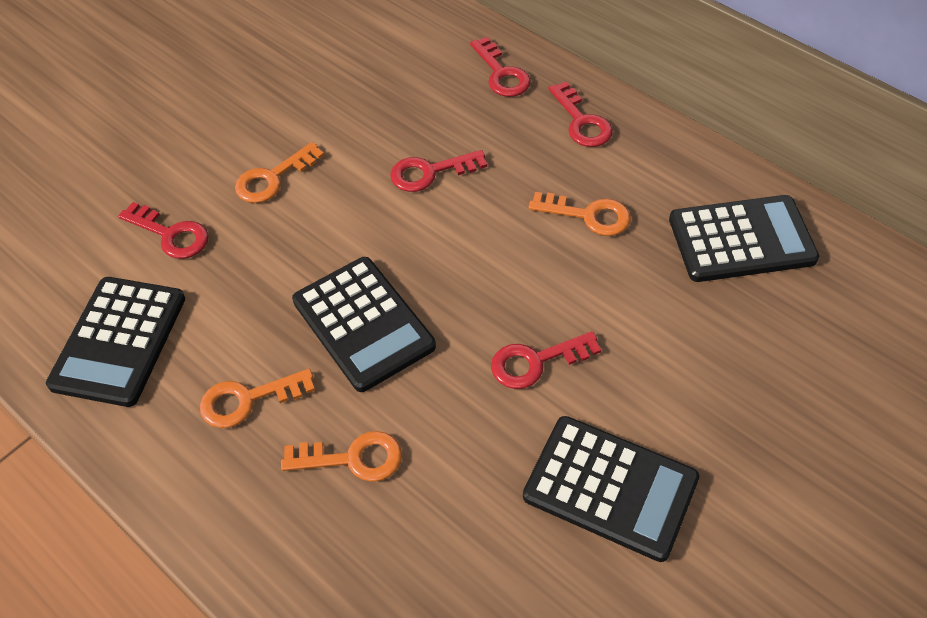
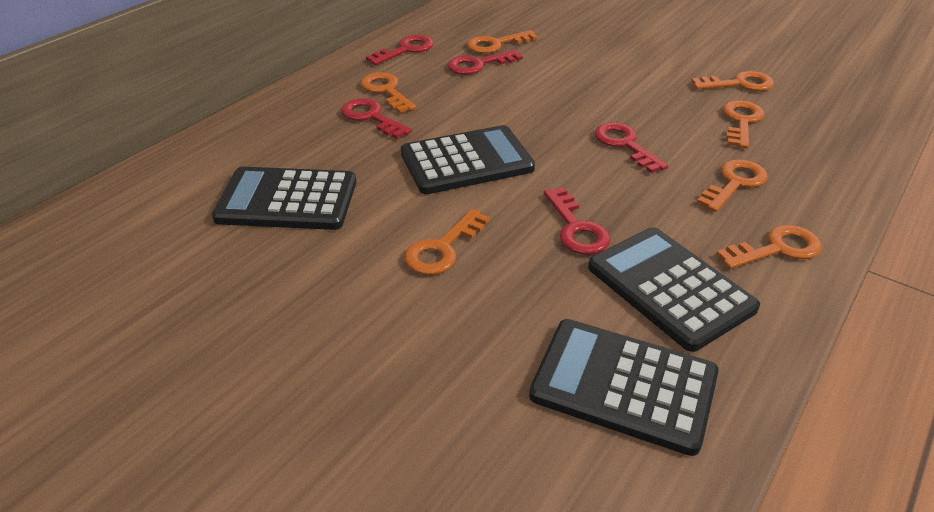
orange key: [200,369,315,428] [235,142,324,203] [281,431,402,482] [529,192,631,236] = 4 -> [360,72,416,113] [404,209,490,275] [467,30,538,54] [691,71,774,91] [697,159,768,212] [716,225,822,269] [723,100,764,149] = 7

